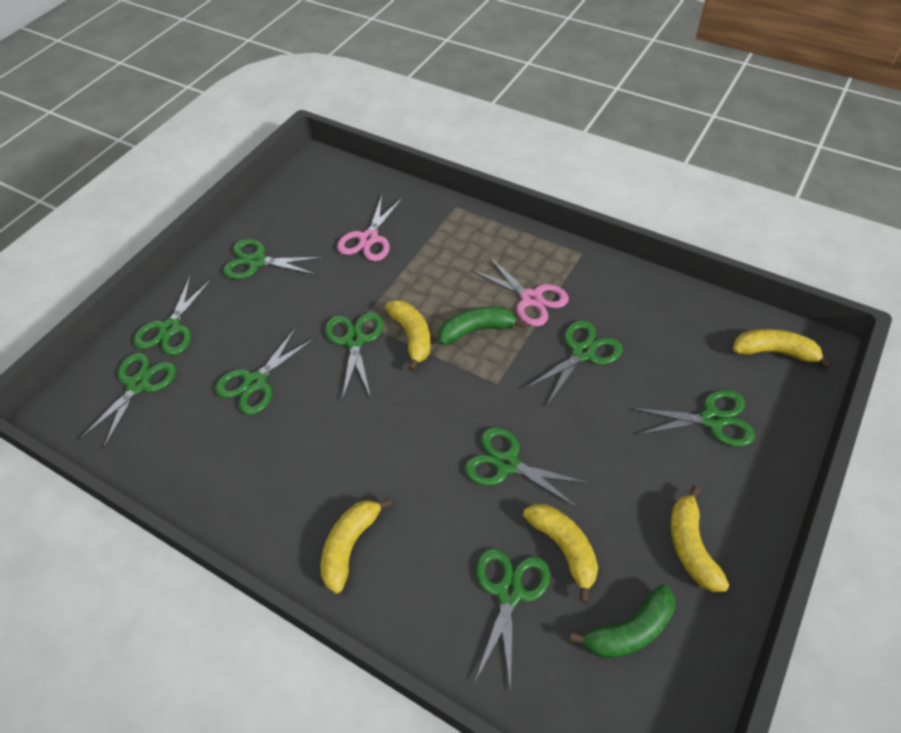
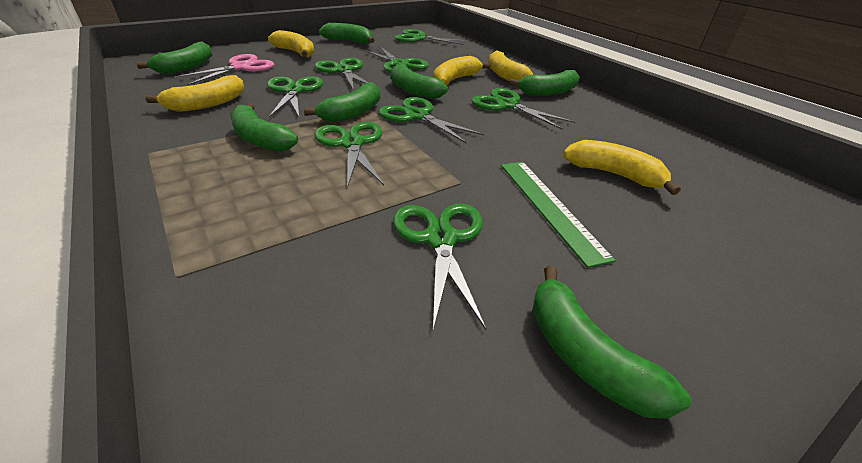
green banana: [438,307,526,345] [570,584,676,658] = 2 -> [136,41,212,74] [230,103,298,152] [304,82,380,122] [319,23,375,44] [390,64,448,99] [509,70,580,96] [533,266,691,419] = 7
green ruler: none = 0 -> [501,162,616,268] = 1
green scissors: [79,353,176,450] [133,275,213,355] [215,327,315,415] [223,239,323,279] [325,312,383,401] [465,427,590,509] [474,548,550,692] [525,320,622,405] [631,390,755,447] = 9 -> [267,76,323,118] [315,58,369,91] [315,122,384,188] [362,46,429,73] [379,97,485,143] [393,204,486,330] [395,29,468,45] [471,88,576,130] = 8
pink scissors: [337,195,403,261] [472,256,569,327] = 2 -> [174,54,274,85] = 1

